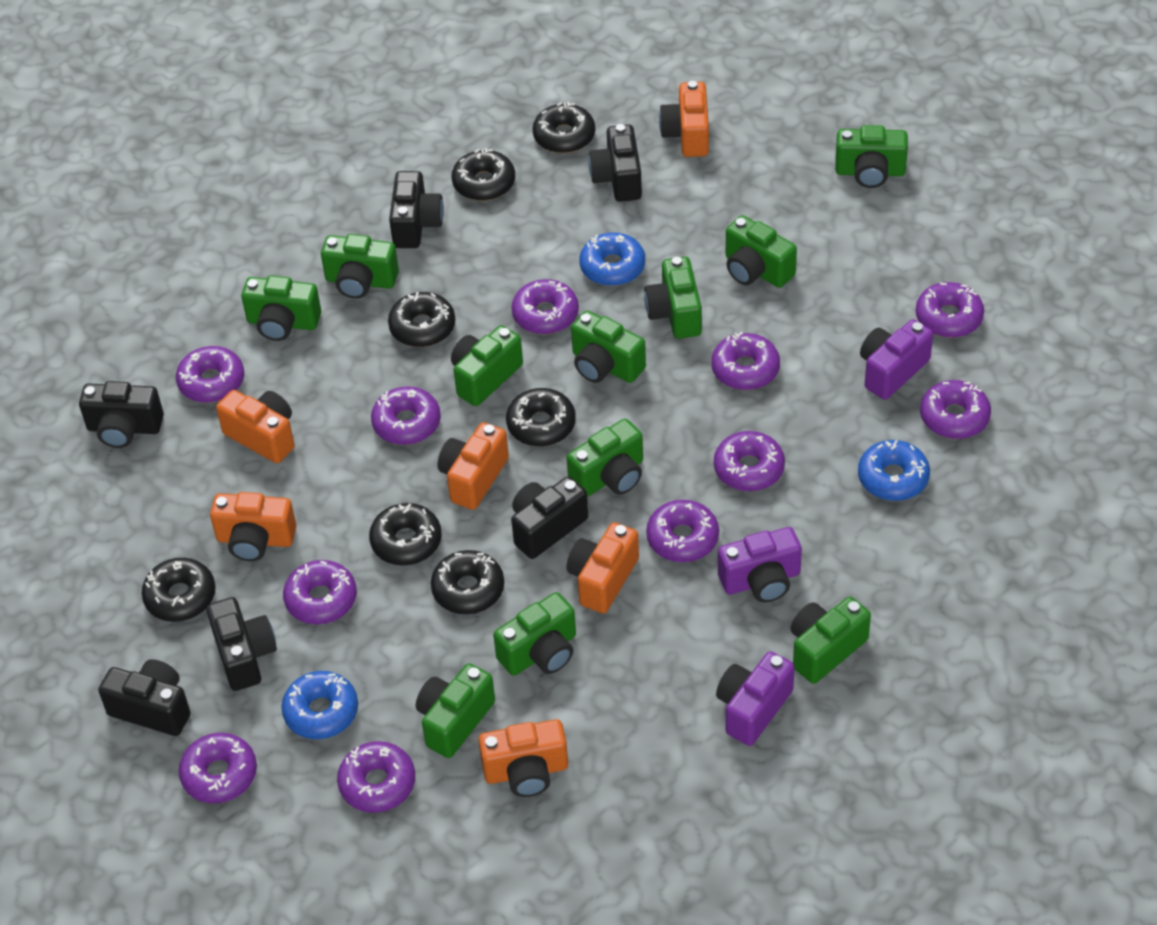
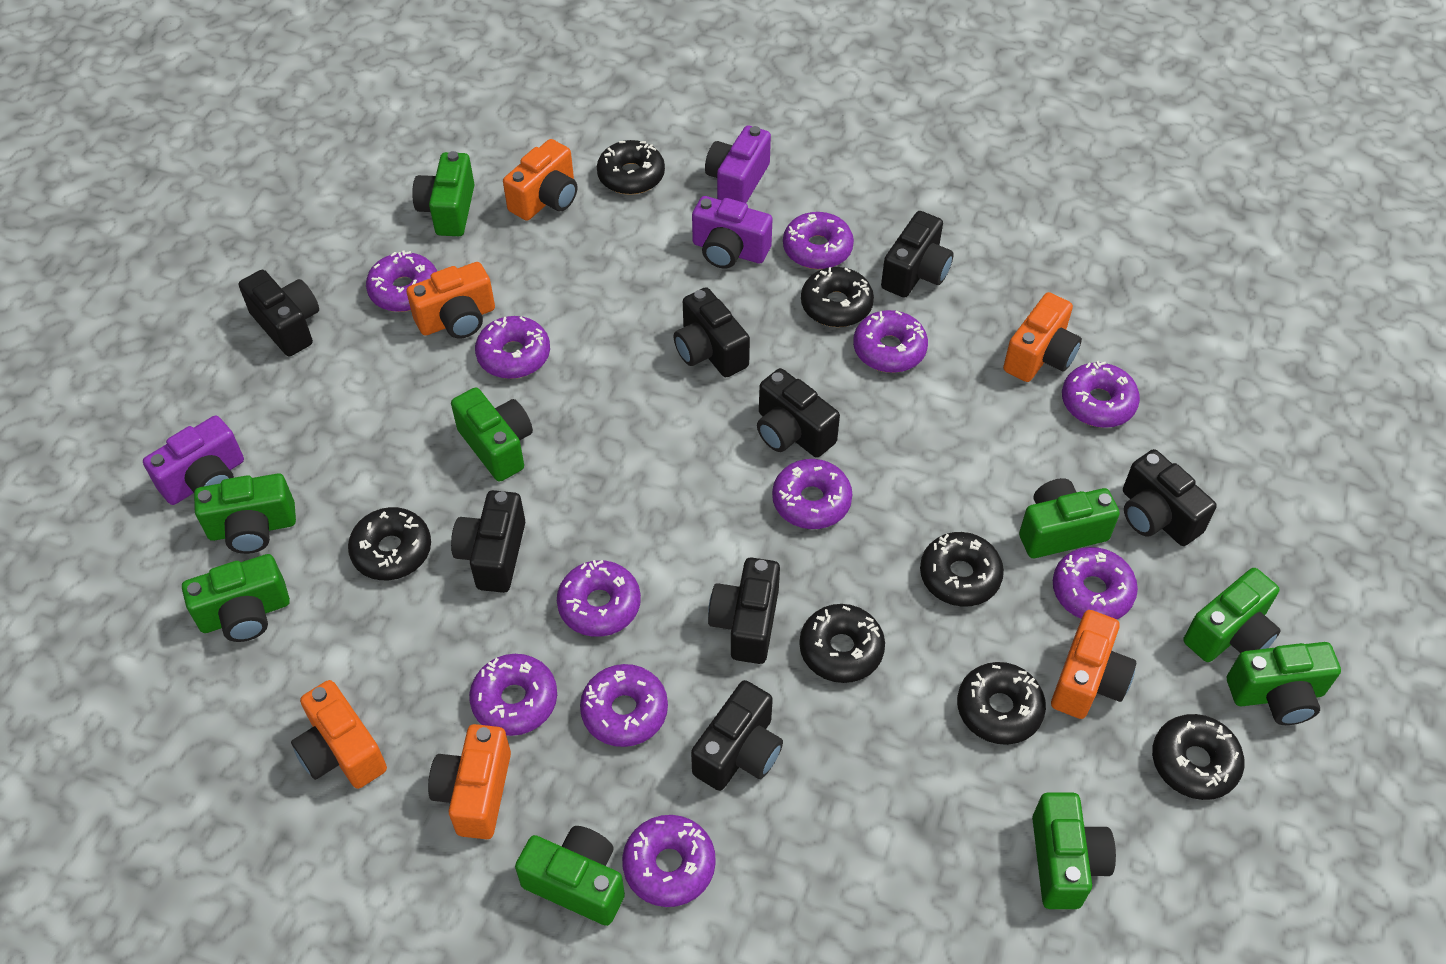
black camera: [79,381,164,448] [98,659,191,736] [206,597,277,691] [389,171,444,248] [511,476,588,559] [589,124,642,202] = 6 -> [239,270,319,356] [451,490,526,593] [674,287,750,377] [691,680,783,791] [708,557,780,664] [757,368,840,458] [881,211,954,298] [1123,449,1217,546] = 8
blue donut: [281,671,358,739] [579,233,645,286] [858,440,930,501] = 3 -> none = 0
green camera: [241,276,321,341] [321,234,399,299] [416,663,495,758] [451,325,523,406] [493,592,576,676] [567,419,643,497] [571,311,646,383] [644,257,702,339] [726,215,797,288] [790,597,871,684] [835,125,908,188] = 11 -> [182,554,290,642] [194,473,296,554] [412,151,475,236] [451,387,533,482] [515,826,625,926] [1019,478,1120,558] [1032,792,1116,909] [1183,568,1281,662] [1227,642,1341,725] = 9

